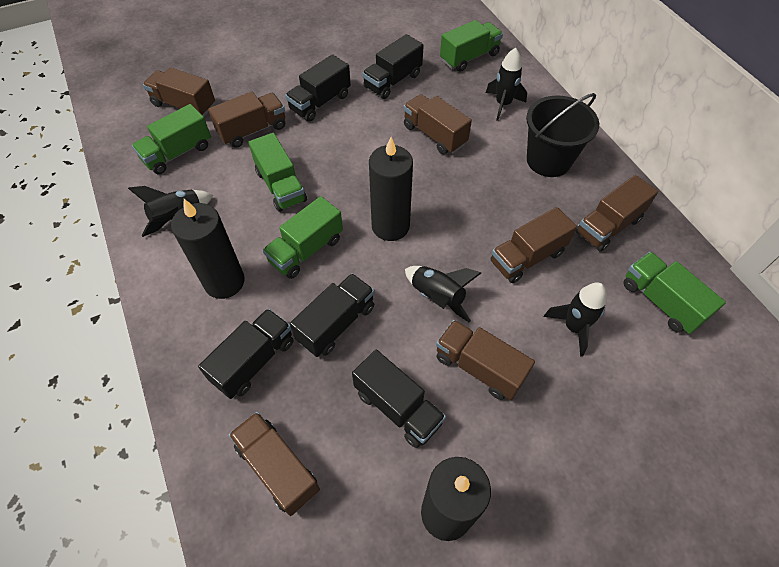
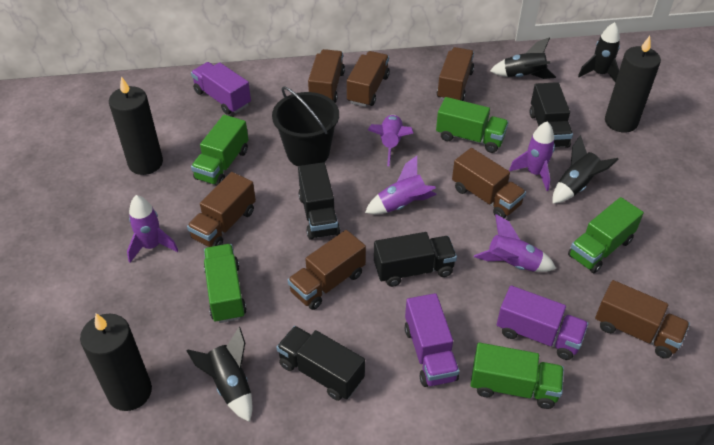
black truck: [198,309,293,399] [285,54,351,121] [290,273,375,357] [352,349,446,448] [362,34,424,99] = 5 -> [276,326,365,401] [298,162,340,240] [374,232,457,287] [530,82,573,148] = 4
purple rocket: none = 0 -> [127,195,178,263] [365,156,437,214] [368,115,413,166] [474,214,556,272] [509,121,555,191] = 5
purple truck: none = 0 -> [191,62,251,115] [405,293,459,387] [497,286,589,360] = 3

